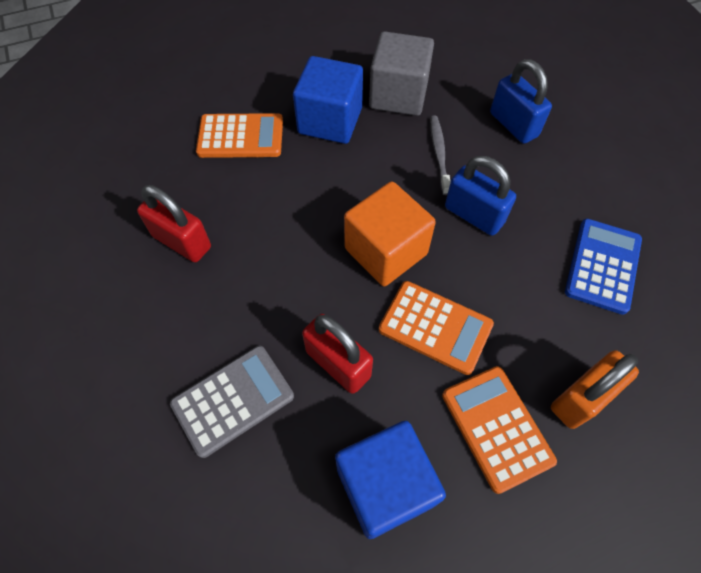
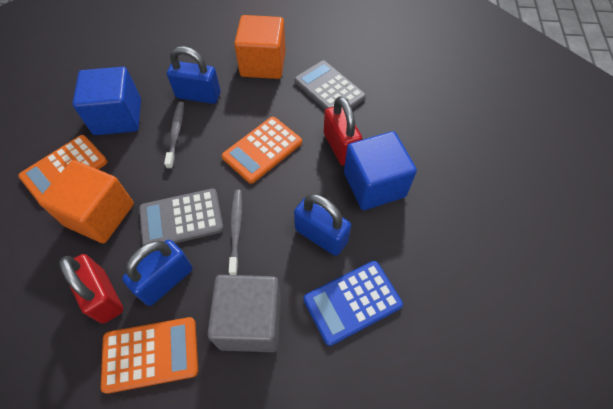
blue padlock: [445,156,516,236] [490,59,552,144] = 2 -> [122,240,192,306] [167,46,221,104] [294,194,351,256] = 3
grey calculator: [170,346,294,458] = 1 -> [139,188,224,246] [294,60,366,110] = 2
grey toothbrush: [430,116,451,195] = 1 -> [164,101,184,169] [229,190,242,275] = 2
orange cube: [344,181,436,286] = 1 -> [38,160,134,243] [234,15,286,79] = 2
orange padlock: [551,350,639,429] = 1 -> none = 0

